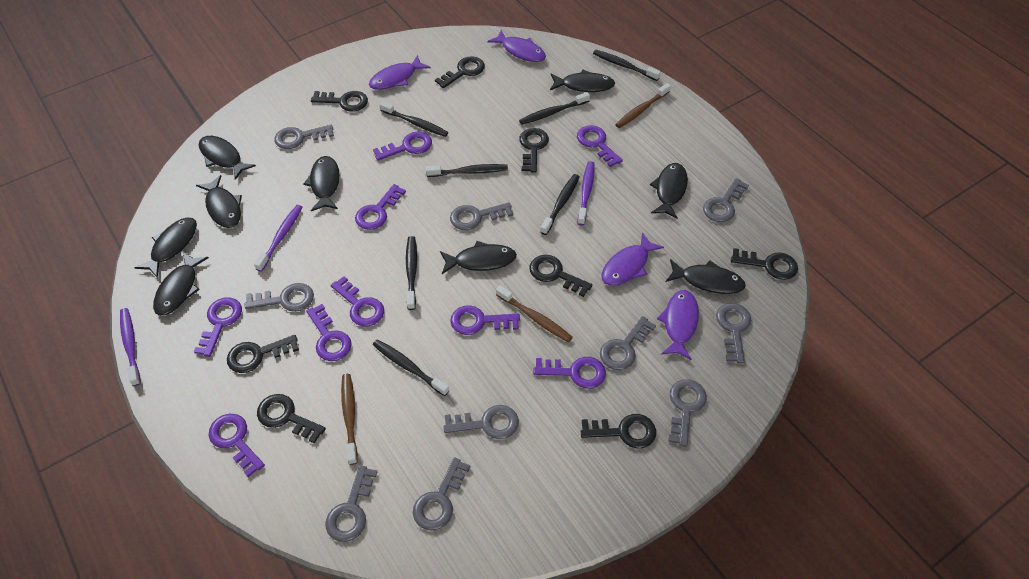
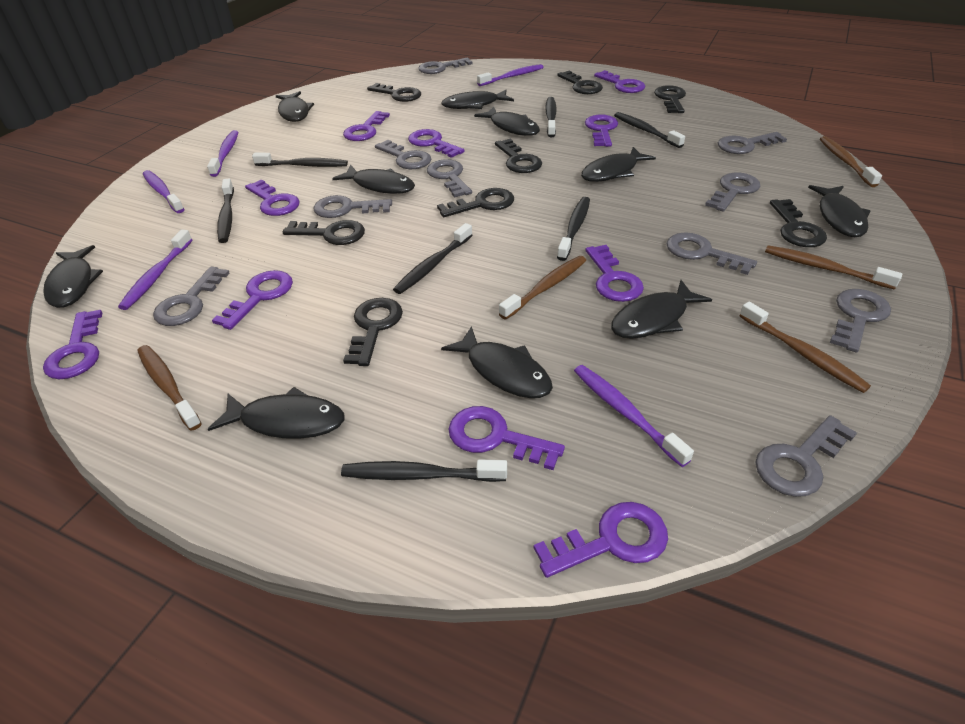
black fish: [134,217,197,278] [153,252,209,316] [196,175,242,228] [199,136,256,180] [303,156,340,211] [440,241,517,274] [550,70,615,92] [650,163,688,219] [666,259,746,294] = 9 -> [43,245,103,308] [208,387,345,439] [276,91,314,122] [332,165,415,194] [441,90,514,109] [441,326,553,398] [474,107,540,136] [581,147,656,182] [611,280,712,339] [808,185,870,237] = 10
brown toothbrush: [341,374,358,465] [496,285,573,343] [615,83,671,128] = 3 -> [137,345,202,431] [499,256,586,320] [739,302,871,393] [765,245,902,290] [820,136,882,187] = 5
purple fish: [369,55,431,90] [487,30,546,62] [601,232,664,286] [657,290,699,360] = 4 -> none = 0
purple key: [194,297,242,357] [208,414,265,477] [306,304,352,361] [331,276,384,327] [355,184,406,230] [373,132,432,161] [450,305,520,335] [533,357,606,389] [577,125,623,167] = 9 -> [43,310,102,379] [212,270,293,330] [245,179,300,216] [343,111,390,141] [408,129,464,158] [448,406,565,470] [534,502,668,578] [585,114,618,147] [586,245,644,302] [594,70,645,93] = 10
purple toothbrush: [120,308,141,386] [254,205,303,272] [577,161,594,225] = 3 -> [118,229,192,310] [143,170,184,213] [207,130,238,177] [477,64,544,86] [574,365,694,467] = 5

